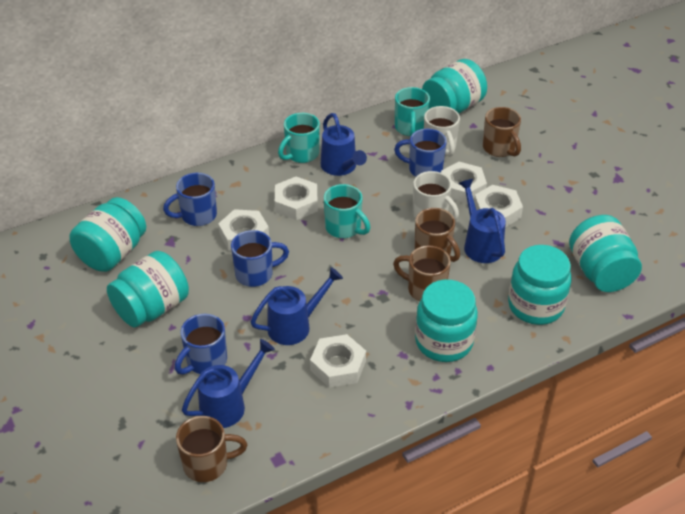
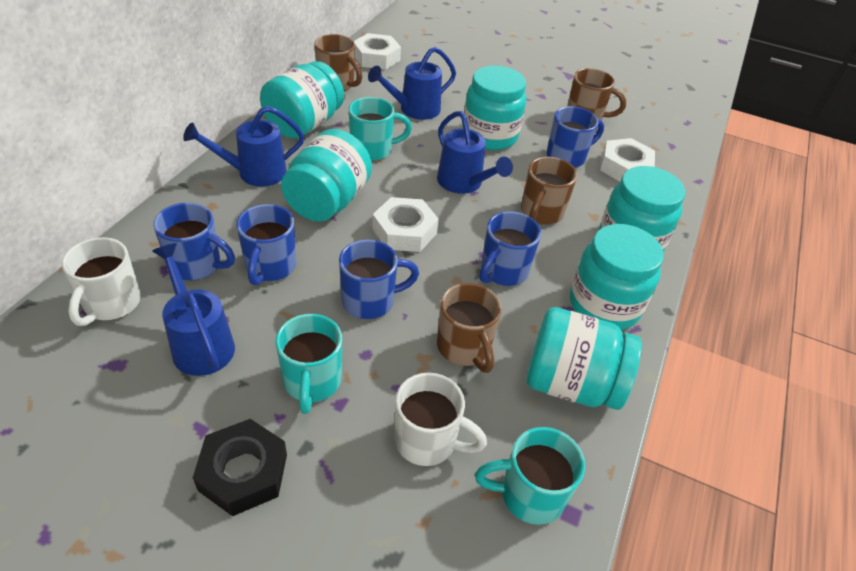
black nut: none = 0 -> [193,419,287,516] = 1
blue mug: [163,173,217,226] [175,314,227,375] [231,230,289,287] [394,129,447,177] = 4 -> [153,202,235,280] [236,204,296,285] [339,239,419,319] [480,211,541,286] [546,106,604,168] = 5
white nut: [218,209,269,251] [275,177,318,220] [310,334,366,388] [441,162,487,204] [474,185,523,228] = 5 -> [354,33,401,70] [373,197,439,252] [600,138,655,181] = 3

